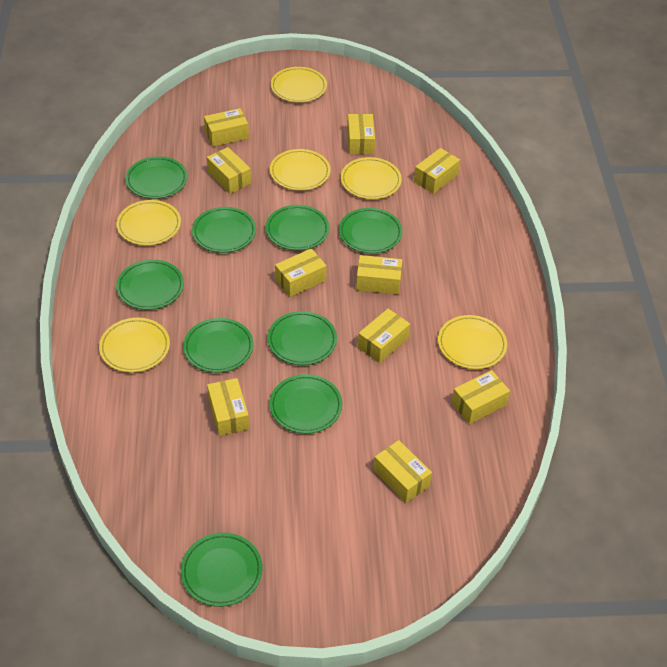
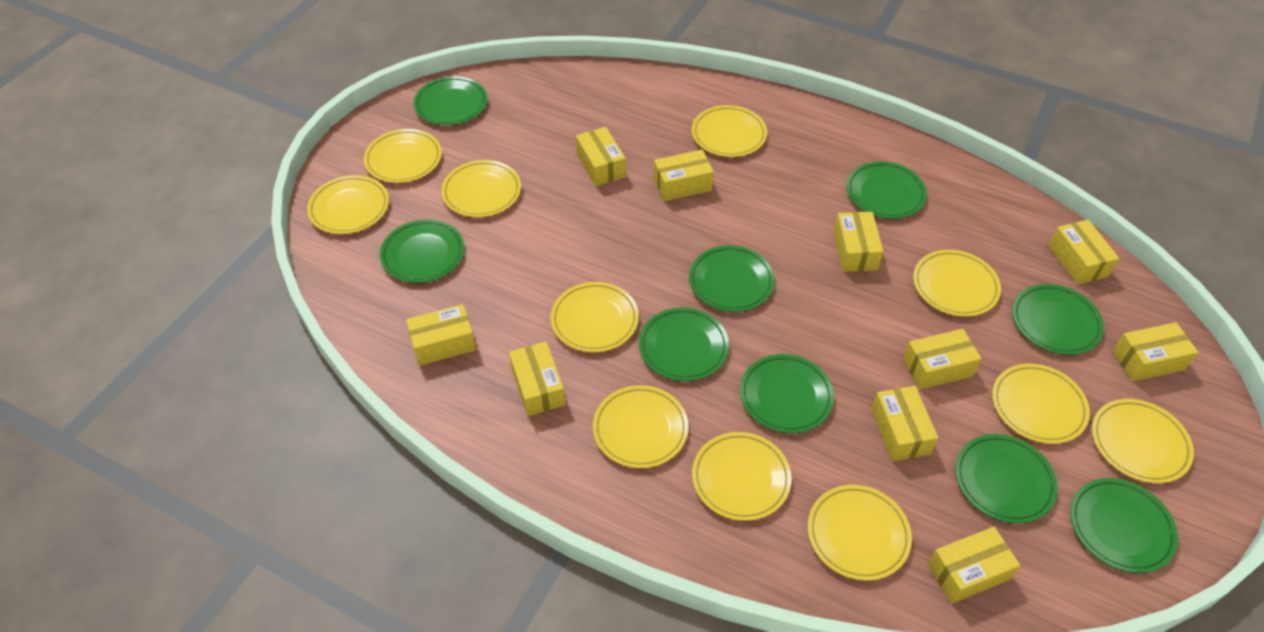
yellow plate: [99,318,170,373] [117,200,181,246] [270,149,331,191] [271,67,327,103] [341,157,402,199] [438,315,507,369] = 6 -> [307,175,389,234] [364,129,442,183] [441,160,521,217] [551,282,639,352] [593,385,689,468] [692,105,767,157] [692,432,792,521] [808,485,912,581] [913,250,1001,317] [992,364,1090,444] [1092,399,1194,483] = 11

